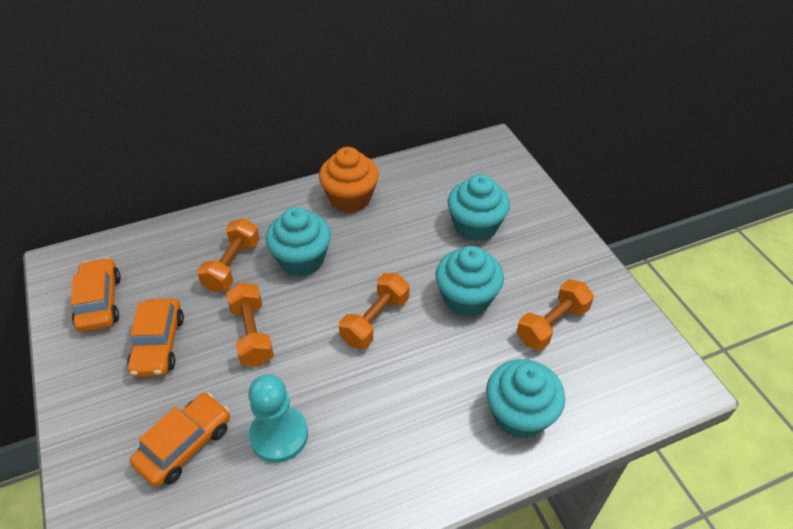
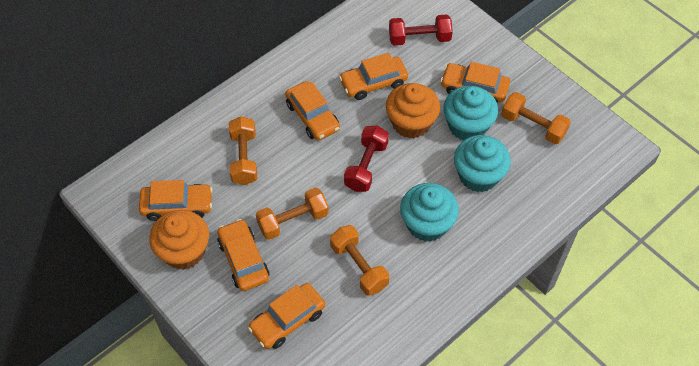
orange car: [71,258,121,332] [127,299,184,377] [130,393,230,487] = 3 -> [139,180,213,221] [217,219,269,291] [248,283,325,349] [285,81,340,140] [339,53,408,100] [440,62,510,103] = 6
orange cupcake: [319,147,379,213] = 1 -> [149,210,209,270] [386,83,440,138] = 2
red dumbbell: none = 0 -> [344,126,389,192] [389,14,453,46] = 2
turquoise cupcake: [266,207,331,276] [435,246,504,317] [448,174,510,242] [486,359,565,439] = 4 -> [400,183,459,242] [443,86,498,140] [454,135,511,192] = 3
turquoise pawn: [248,374,308,463] = 1 -> none = 0

